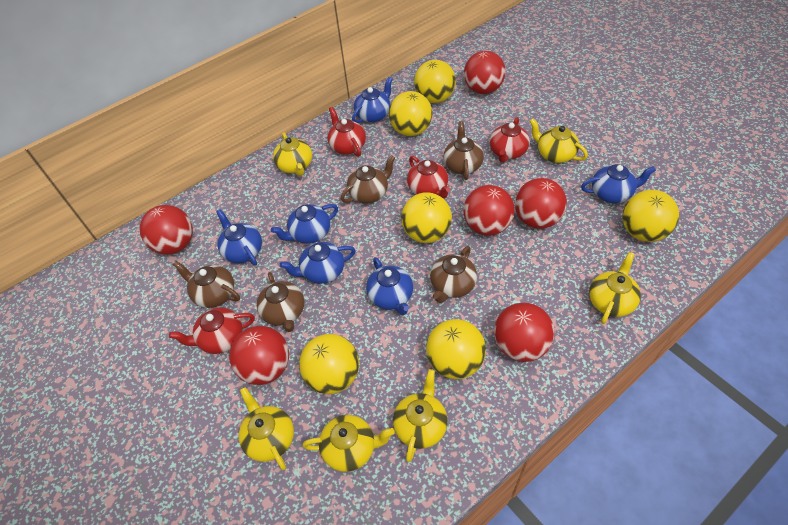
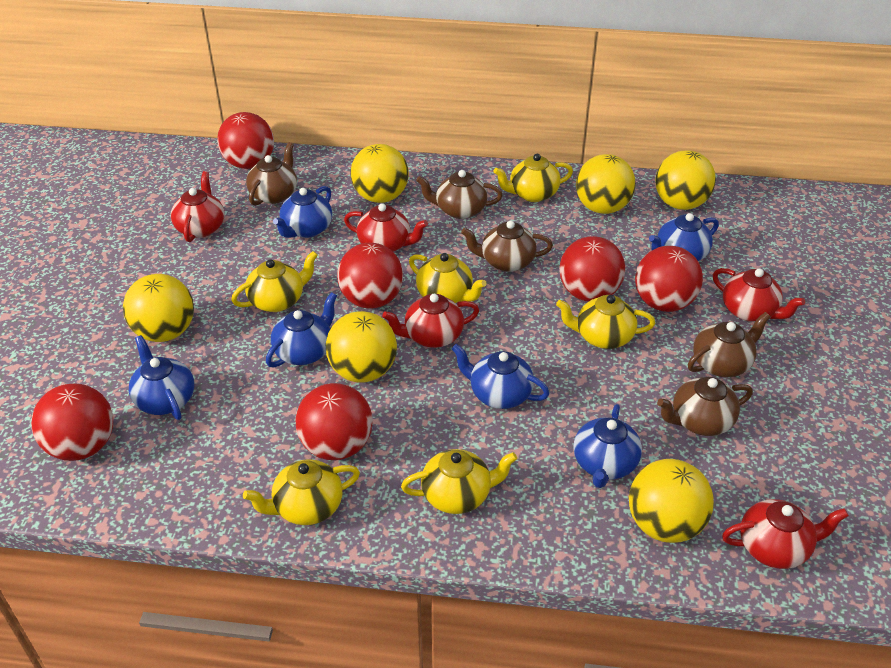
red teapot: [169,308,255,354] [328,107,366,157] [407,156,450,199] [489,117,530,163] = 4 -> [171,171,225,242] [344,203,428,252] [382,294,479,348] [713,268,805,322] [722,499,849,569] = 5

